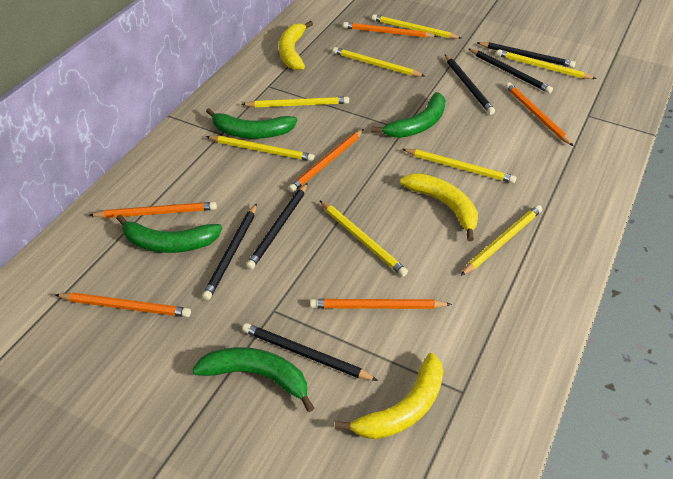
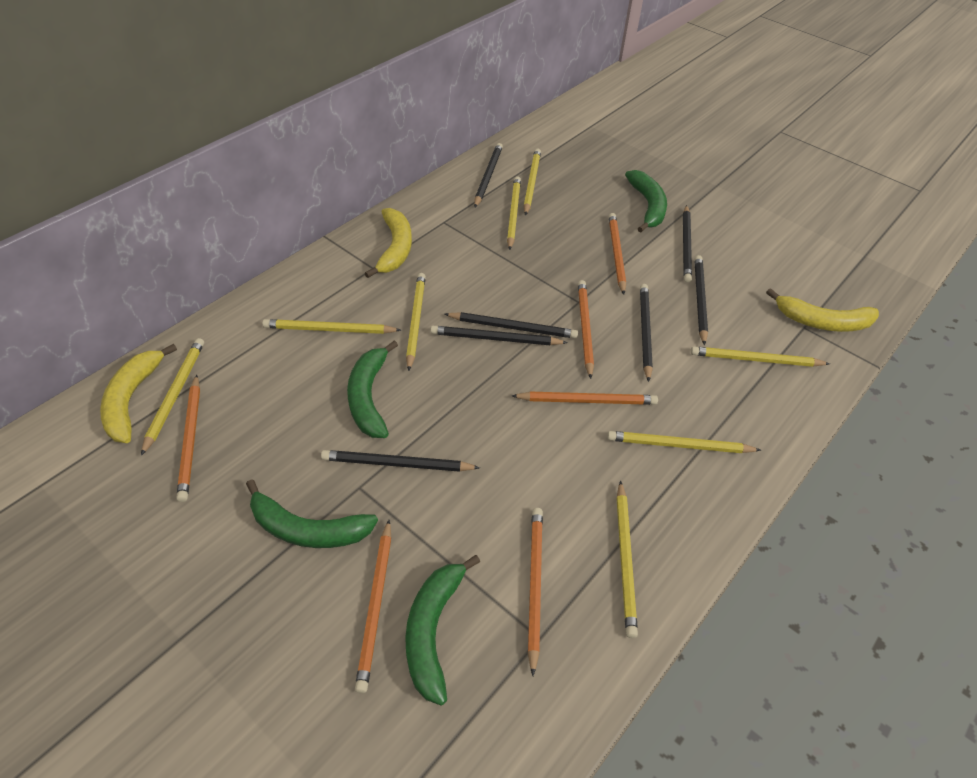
black pencil: [202,203,257,300] [242,323,378,381] [246,183,308,270] [445,55,495,115] [469,49,553,93] [477,42,576,68] = 6 -> [321,450,480,472] [430,326,568,345] [445,312,578,339] [474,143,503,207] [640,284,653,382] [683,205,692,282] [695,255,708,346] = 7

